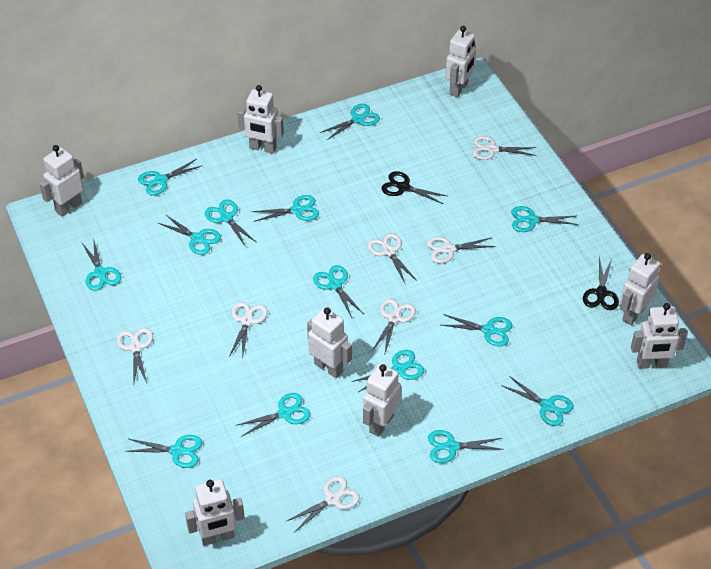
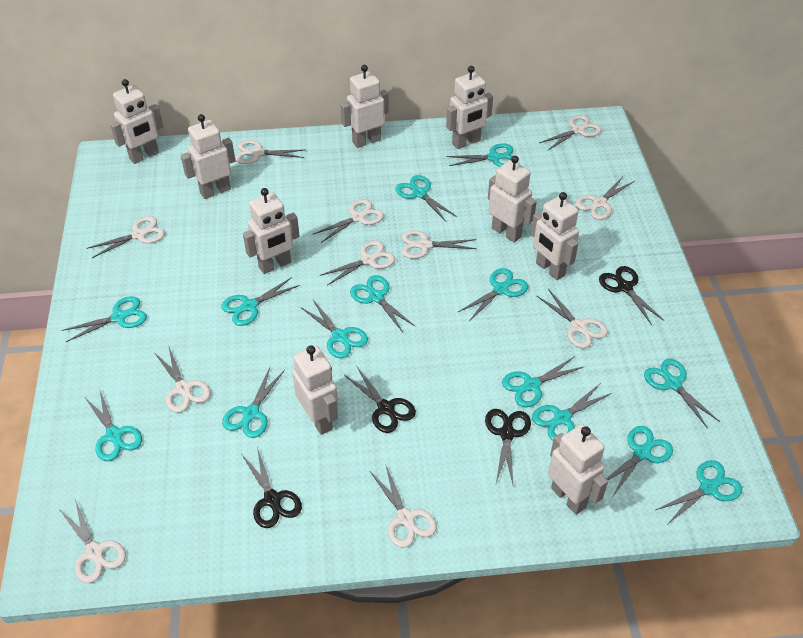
black scissors: [382,171,447,204] [583,257,619,310] = 2 -> [241,447,302,528] [344,367,416,433] [485,409,531,484] [599,266,664,325] = 4
white robot: [39,145,84,217] [185,479,245,546] [237,85,284,153] [307,307,352,379] [363,364,401,437] [445,26,476,97] [620,253,660,325] [631,303,687,369] = 8 -> [110,79,163,164] [181,114,235,199] [243,188,299,274] [292,345,338,435] [340,65,389,148] [446,66,493,149] [488,156,537,243] [531,192,579,280] [548,424,608,515] = 9
white scissors: [116,328,153,386] [229,302,268,360] [285,476,360,532] [368,233,417,283] [372,299,416,356] [426,236,496,263] [472,136,536,160] = 7 -> [59,499,126,583] [87,216,165,258] [154,347,210,413] [235,140,304,164] [312,199,384,243] [319,240,395,285] [370,464,437,548] [401,230,477,259] [537,289,608,348] [539,115,602,151] [575,175,635,220] = 11

